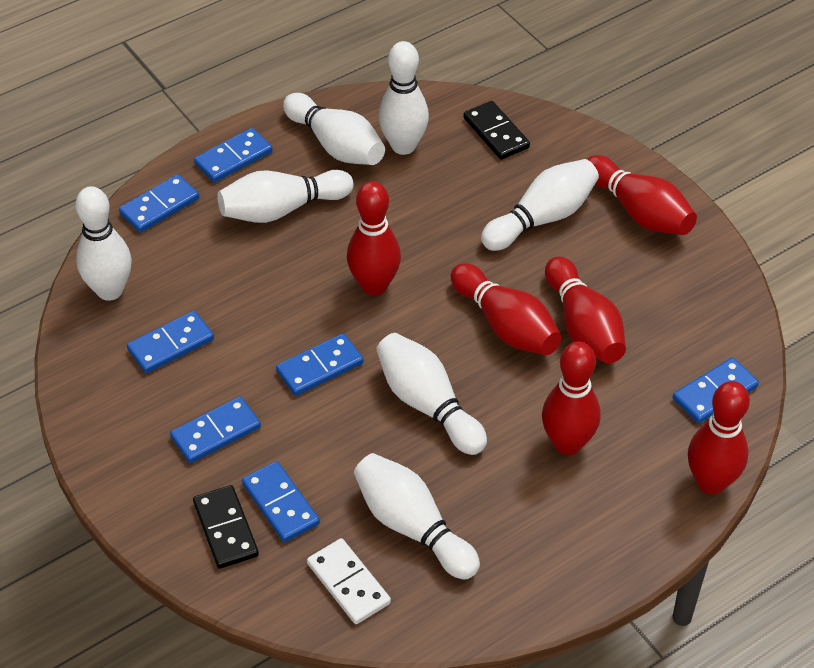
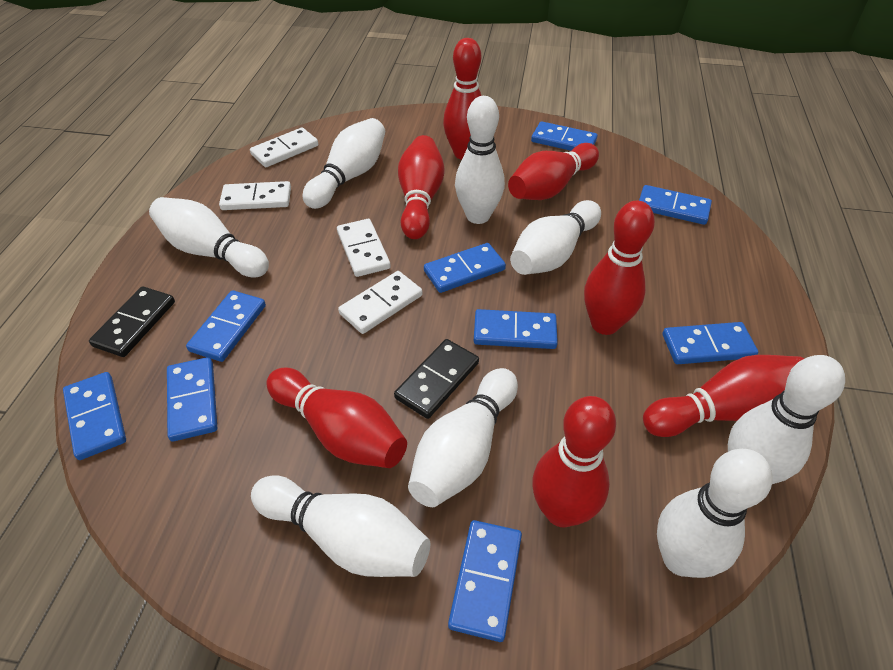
blue domino: [119,174,199,233] [127,311,214,373] [170,396,261,463] [194,128,272,183] [242,461,320,542] [276,333,363,396] [673,357,759,423] = 7 -> [63,372,126,460] [167,357,217,442] [186,290,266,362] [424,243,506,293] [448,520,522,642] [474,309,558,349] [531,121,598,151] [639,185,712,225] [663,322,758,364] = 9
red bowling pin: [347,181,401,296] [450,263,561,355] [542,342,601,455] [545,256,626,363] [587,155,697,235] [688,381,750,494] = 6 -> [266,367,407,468] [398,135,445,239] [443,38,482,160] [508,143,599,200] [532,396,616,527] [584,201,655,335] [643,355,804,437] = 7
white bowling pin: [75,186,132,301] [218,170,353,223] [283,93,385,165] [354,453,480,579] [376,333,487,455] [378,41,429,155] [481,159,599,251] = 7 -> [149,197,269,277] [251,475,430,577] [303,118,385,209] [408,368,518,507] [455,96,505,224] [510,200,601,275] [657,449,773,578] [728,355,845,484] = 8
white domino: [307,538,391,624] = 1 -> [219,181,291,210] [250,128,318,167] [337,219,391,277] [338,271,423,334] = 4

